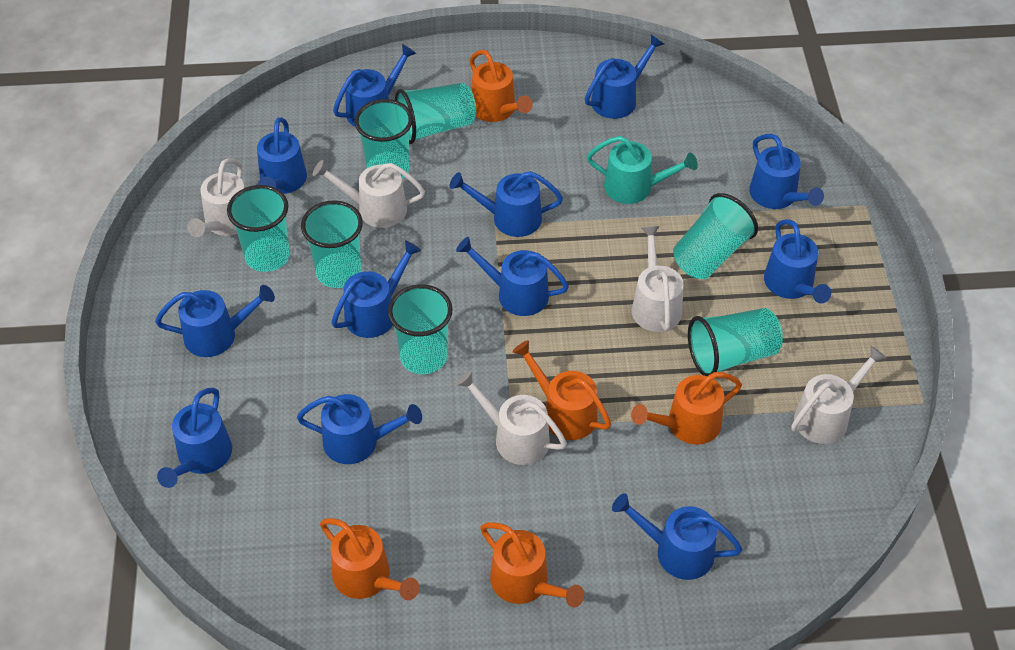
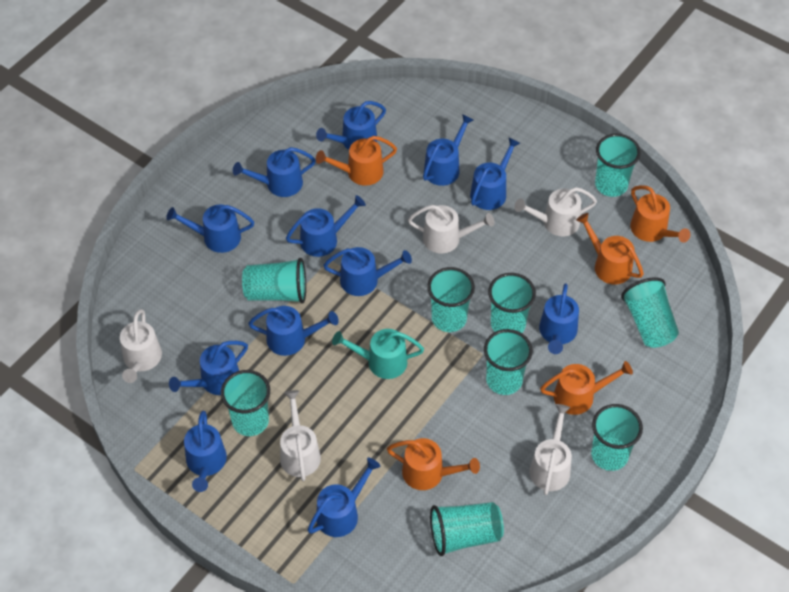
turquoise cup: [227,185,290,272] [301,200,363,288] [355,99,413,179] [388,284,453,374] [395,83,476,144] [673,193,758,279] [688,308,783,376] = 7 -> [221,370,270,436] [242,258,306,304] [427,267,475,332] [430,502,504,556] [484,329,533,395] [488,273,536,333] [591,404,643,471] [595,134,641,197] [621,277,679,348] = 9

